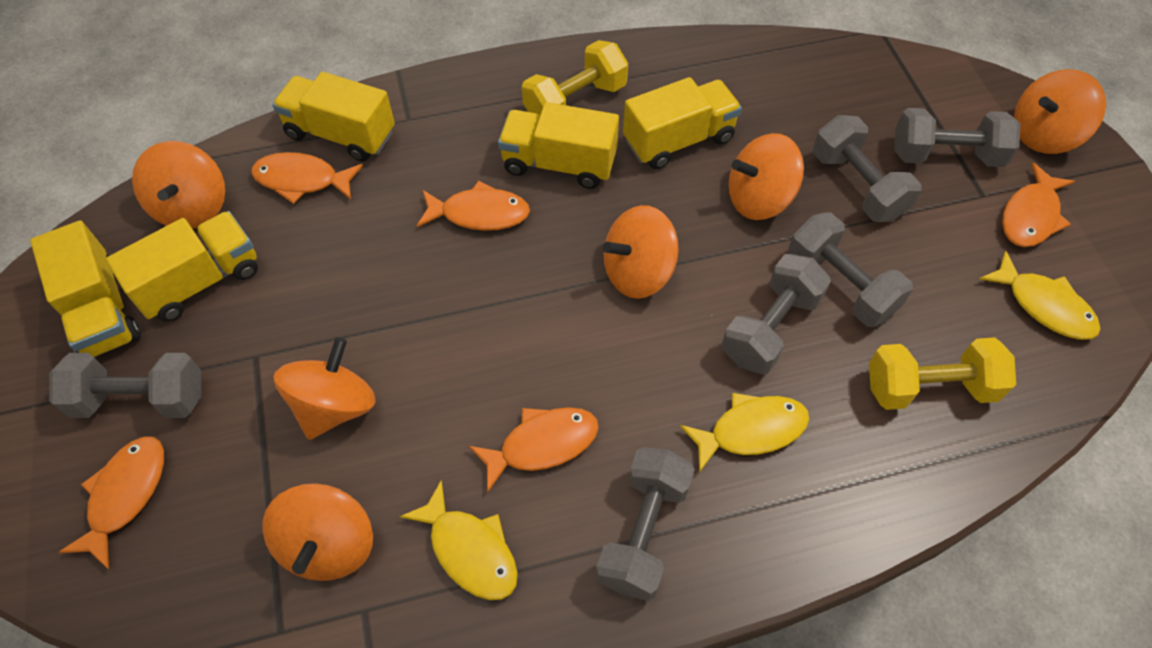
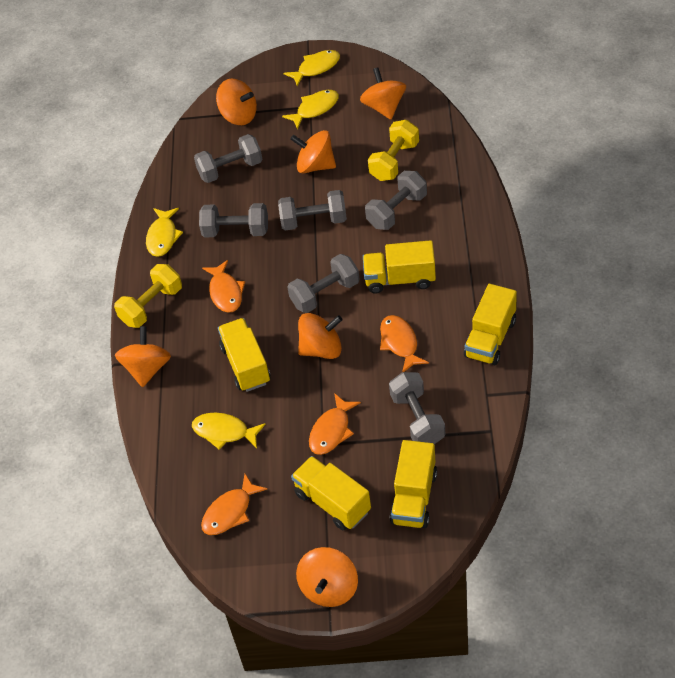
orange fish: [58,436,164,569] [251,152,363,204] [417,181,530,231] [469,407,599,493] [1002,162,1075,247] = 5 -> [201,474,267,535] [202,260,245,313] [309,393,361,455] [380,315,429,372] = 4
yellow fish: [400,480,518,600] [680,393,809,472] [979,251,1100,340] = 3 -> [146,208,183,257] [192,413,266,449] [282,90,339,129] [284,50,340,86] = 4

